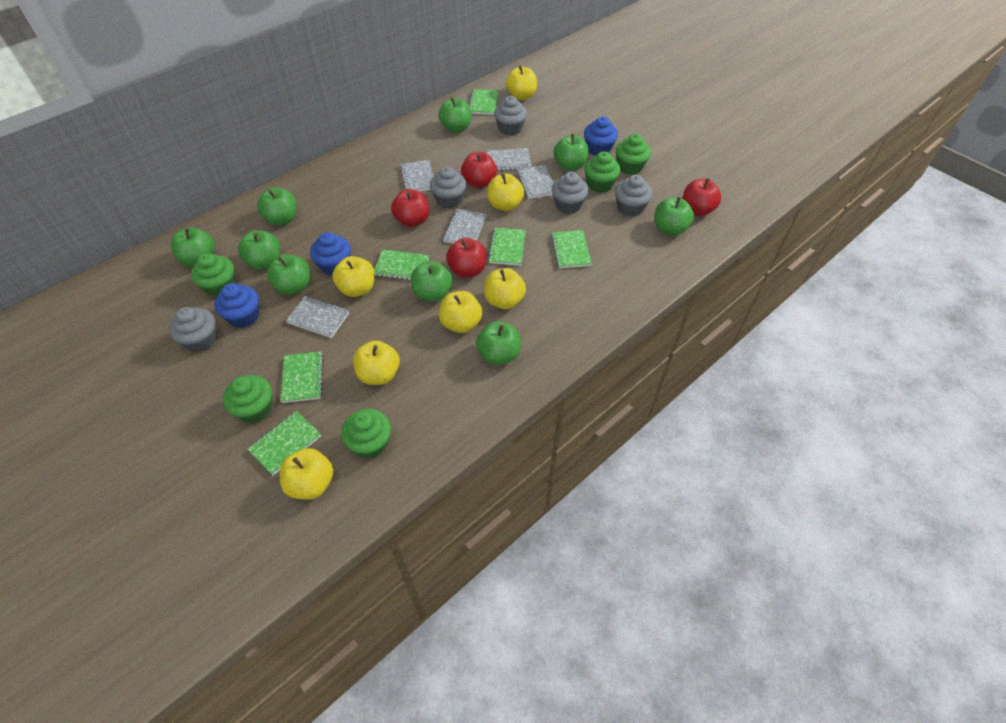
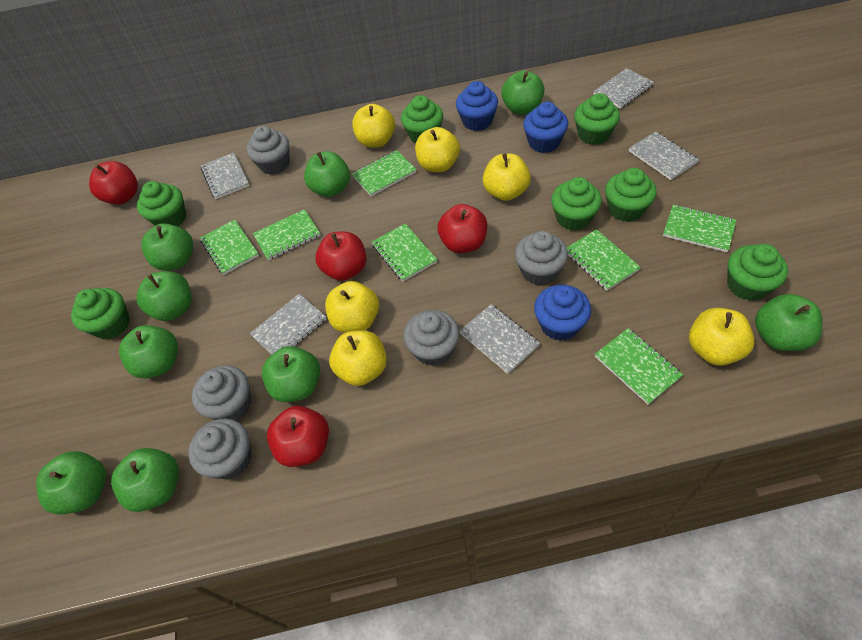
green cupcake: [191,253,235,297] [223,375,272,423] [341,409,391,459] [584,151,620,193] [616,134,651,175] = 5 -> [71,288,130,340] [137,181,186,226] [401,95,443,143] [551,177,602,231] [574,93,620,145] [605,168,657,222] [727,244,788,300] = 7
green notebook: [247,411,321,476] [280,351,324,403] [374,249,429,280] [469,89,499,115] [488,228,526,266] [551,230,592,268] = 6 -> [200,220,259,275] [253,209,321,260] [352,150,417,196] [372,224,437,282] [567,229,641,291] [595,328,683,405] [663,204,736,252] = 7
yellow apple: [280,448,333,500] [332,256,375,297] [353,340,400,385] [439,291,482,333] [484,268,526,309] [487,173,524,211] [506,65,537,100] = 7 -> [325,281,379,333] [329,330,387,386] [352,104,395,148] [415,127,460,172] [483,153,531,201] [689,308,755,366] = 6

